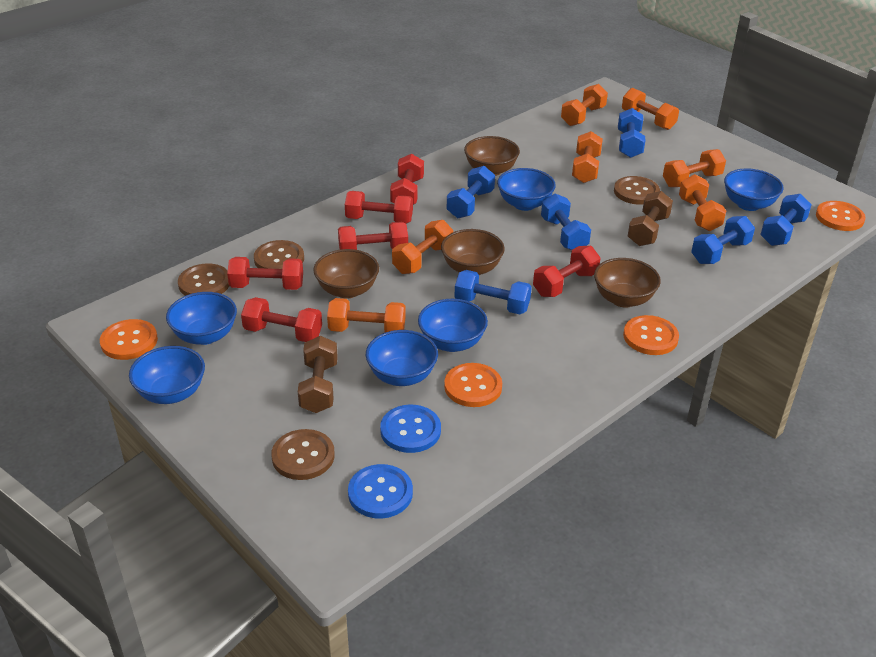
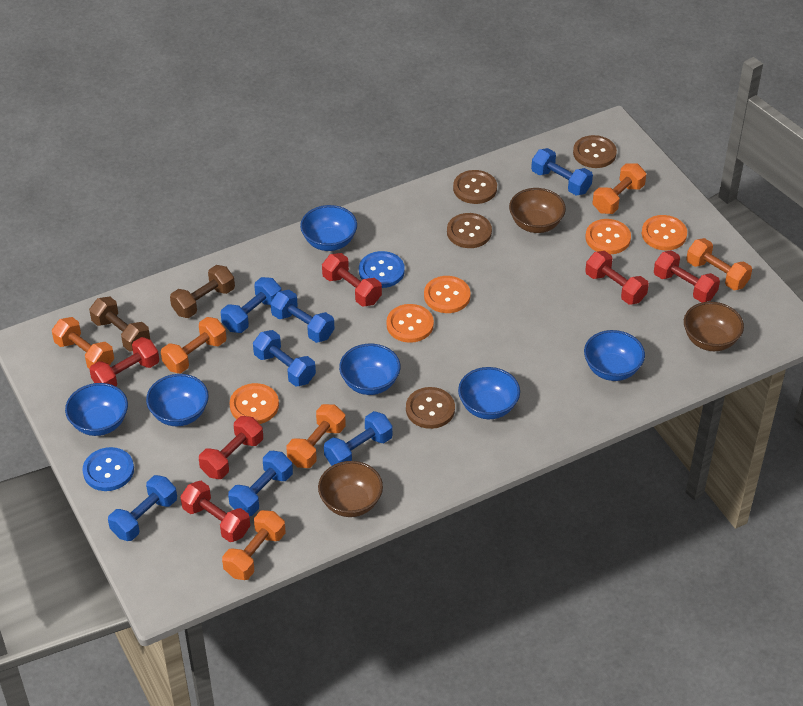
blue dumbbell: [447,166,495,218] [454,270,532,315] [541,194,591,250] [618,108,646,158] [691,216,755,264] [760,194,812,246] = 6 -> [108,475,177,541] [221,277,282,333] [228,451,293,516] [253,330,316,386] [271,290,335,343] [324,411,393,466] [531,148,593,196] = 7
brown bowl: [313,249,379,299] [441,229,505,275] [464,136,520,176] [594,258,661,308] = 4 -> [318,461,383,517] [509,188,566,233] [684,302,744,351] = 3
orange button: [100,319,158,360] [444,363,502,407] [623,315,679,355] [816,201,866,231] = 4 -> [229,383,279,424] [386,304,434,343] [424,276,471,313] [586,219,631,254] [642,215,687,250] = 5
orange dumbbell: [327,298,406,333] [392,220,453,274] [561,84,608,126] [572,131,603,183] [622,88,679,130] [663,149,726,187] [679,174,726,231] = 7 -> [52,317,114,369] [161,317,226,373] [222,510,285,580] [286,404,346,468] [593,163,646,214] [686,238,752,290] = 6

